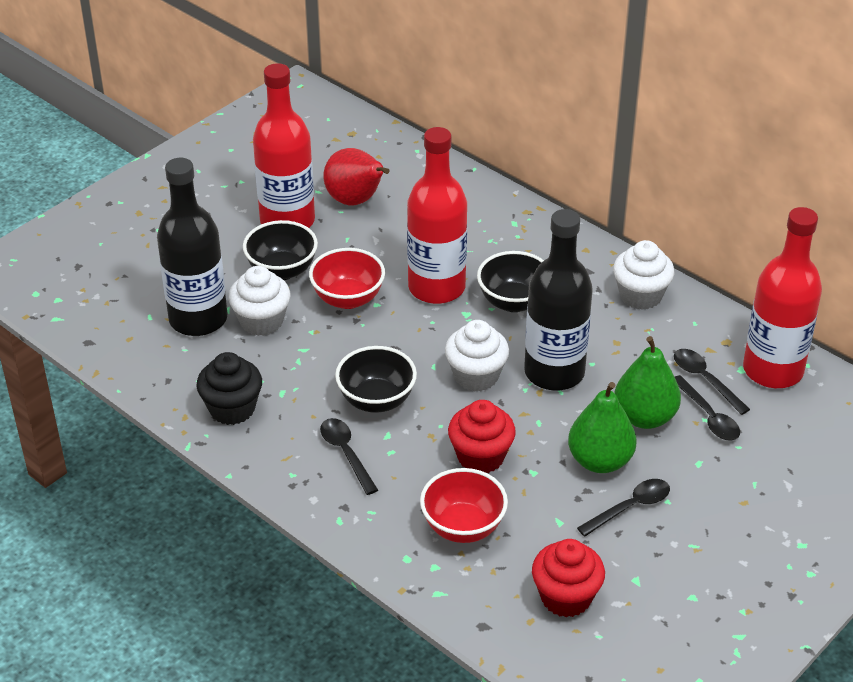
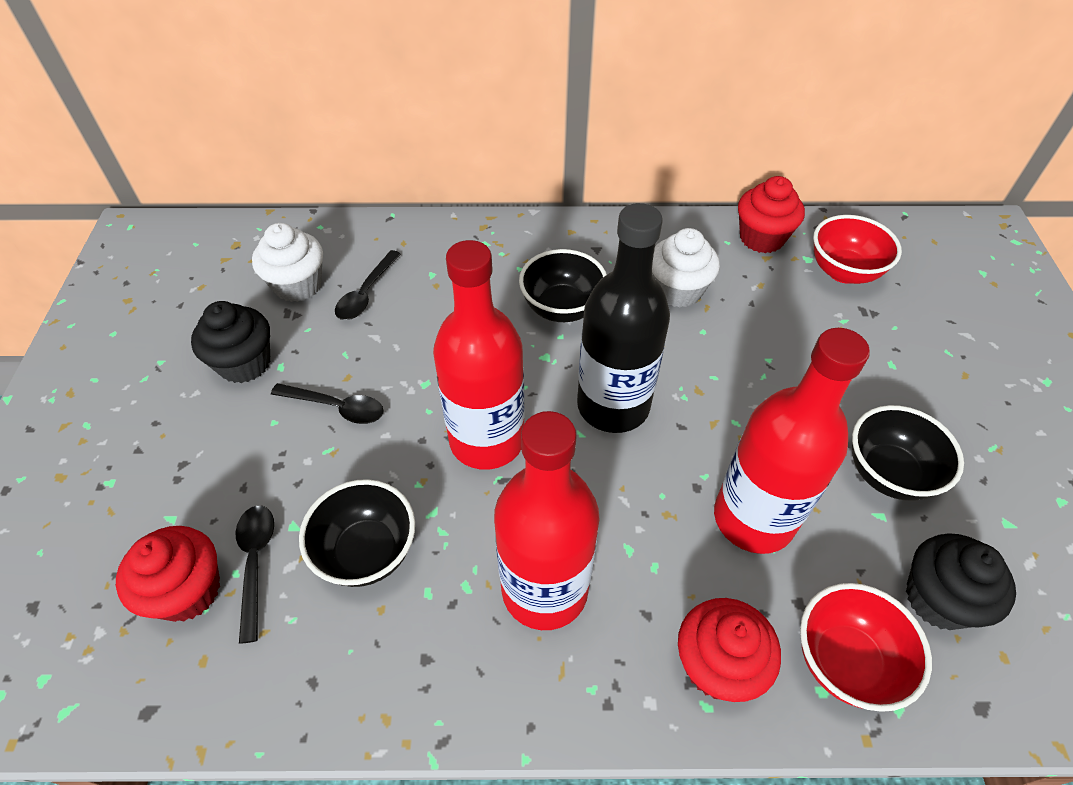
black bottle: [157,158,228,336] [524,209,593,391] = 2 -> [577,203,670,433] = 1
black cupcake: [197,352,262,425] = 1 -> [191,301,270,383] [906,533,1016,630] = 2
black spoon: [320,418,378,495] [577,479,670,537] [674,349,750,415] [675,375,740,441] = 4 -> [235,506,274,644] [271,383,384,424] [335,250,401,320] = 3
green pear: [568,382,637,473] [615,336,681,429] = 2 -> none = 0
red cupcake: [448,400,516,473] [532,539,605,617] = 2 -> [116,526,220,622] [678,598,781,702] [738,176,805,253] = 3
red pear: [323,148,389,205] = 1 -> none = 0
white cupcake: [228,266,290,336] [445,320,509,391] [613,240,674,310] = 3 -> [252,223,323,302] [652,228,720,307] = 2

